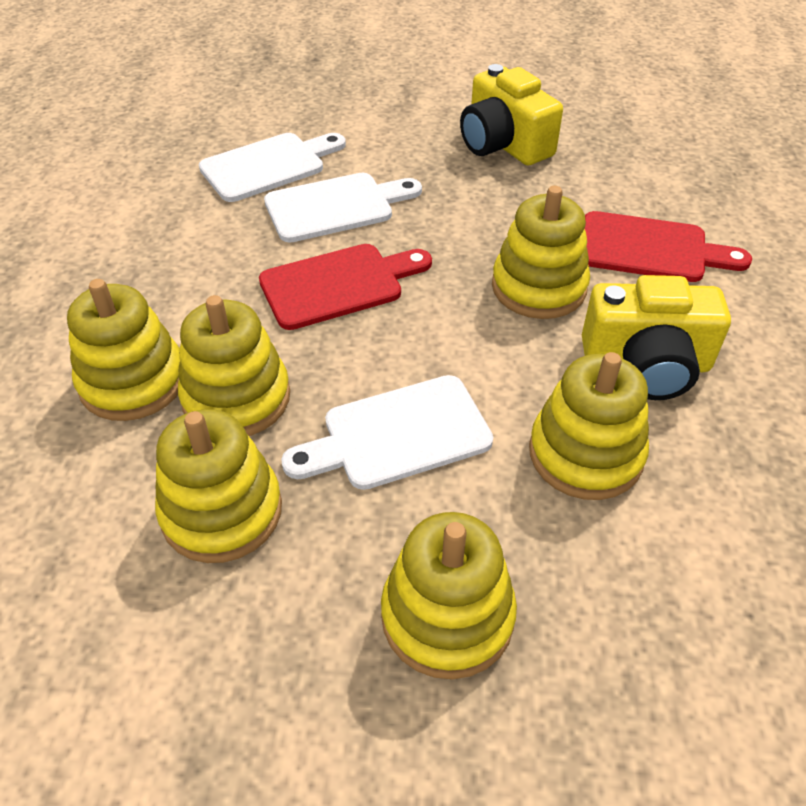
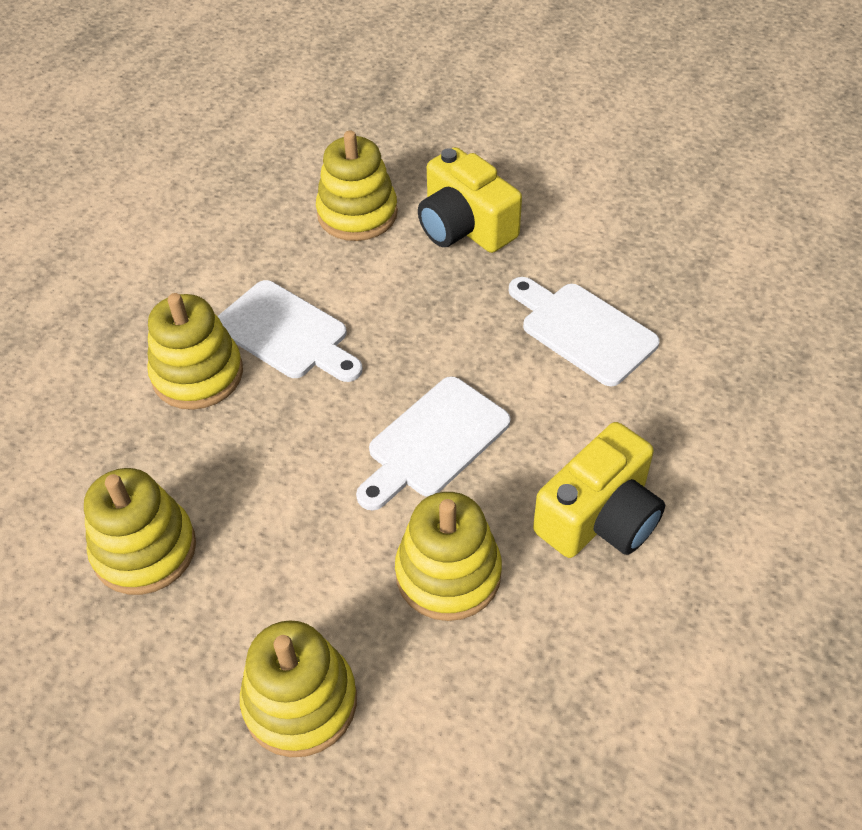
red cutting board: [259,244,432,330] [585,211,752,282] = 2 -> none = 0
yellow stacking toy: [67,279,180,421] [155,409,282,563] [178,295,290,436] [381,512,517,679] [492,186,590,319] [529,352,649,500] = 6 -> [84,468,196,595] [147,293,243,410] [240,620,357,757] [316,131,398,241] [395,492,502,621] = 5

